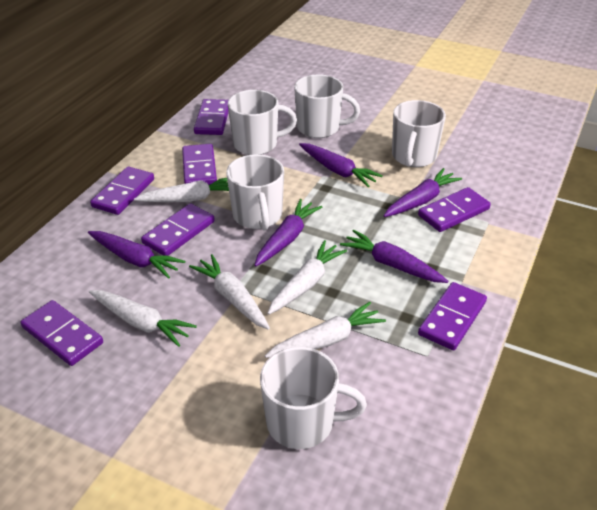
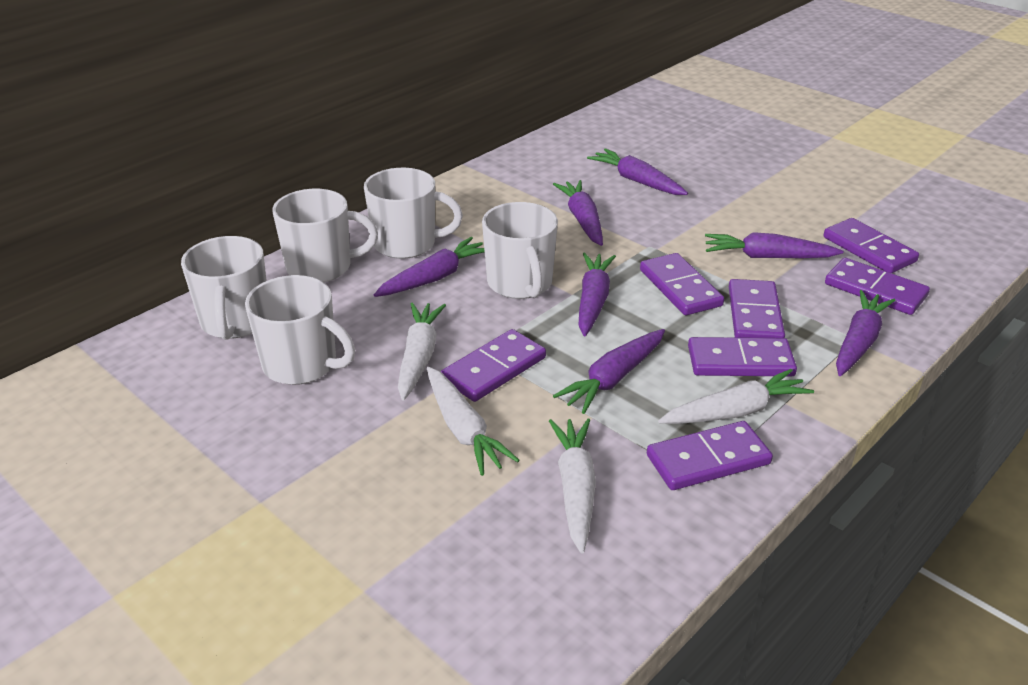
purple carrot: [88,231,185,279] [254,199,322,267] [299,143,383,187] [340,230,448,283] [384,168,462,217] = 5 -> [374,237,485,297] [553,180,603,246] [553,329,665,414] [578,252,616,336] [587,148,688,195] [705,232,843,258] [836,290,896,376] = 7
white carrot: [89,290,197,347] [134,178,229,202] [189,254,270,330] [265,302,386,358] [267,240,347,315] = 5 -> [398,302,446,400] [427,367,520,476] [549,419,596,554] [658,369,814,424] = 4

